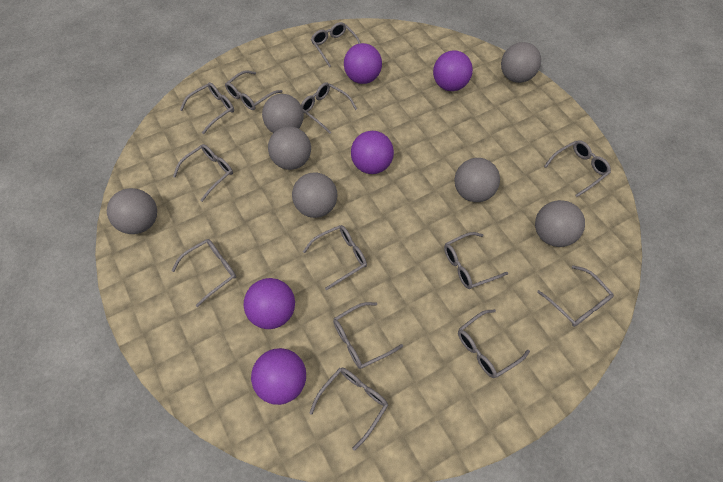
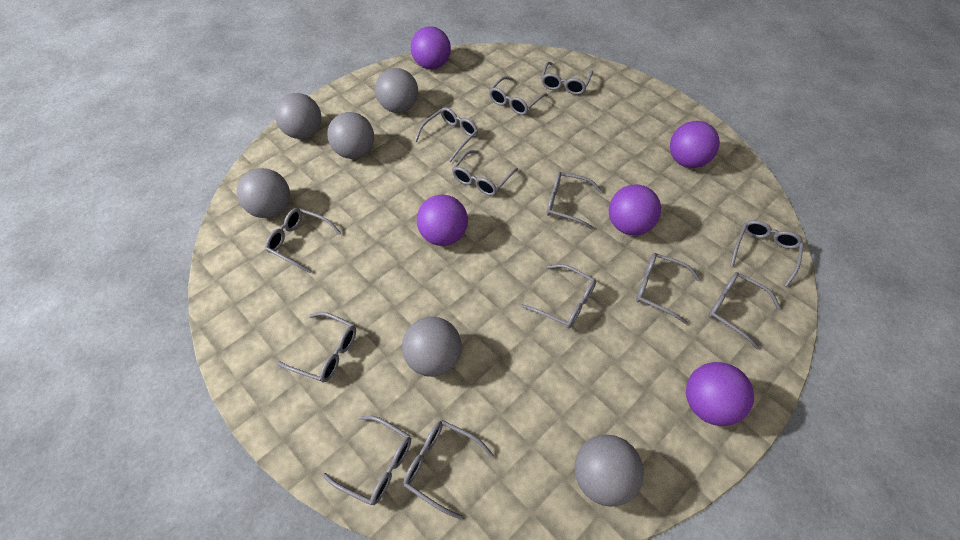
grey ball: [107,188,157,234] [262,94,304,133] [268,126,311,170] [292,172,337,218] [455,158,500,202] [501,42,541,83] [535,200,585,247] = 7 -> [237,168,290,218] [275,93,321,139] [327,112,374,159] [375,68,418,113] [402,317,462,377] [575,435,644,507] = 6

